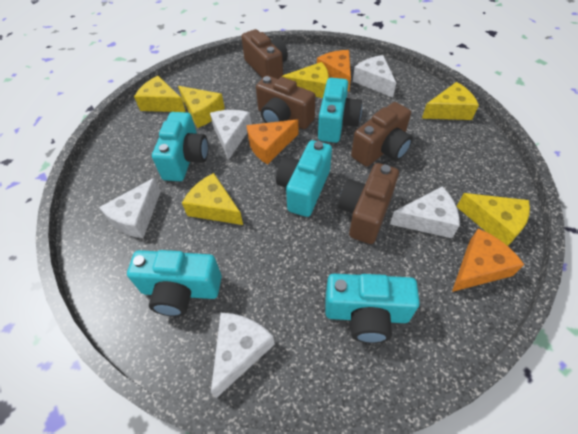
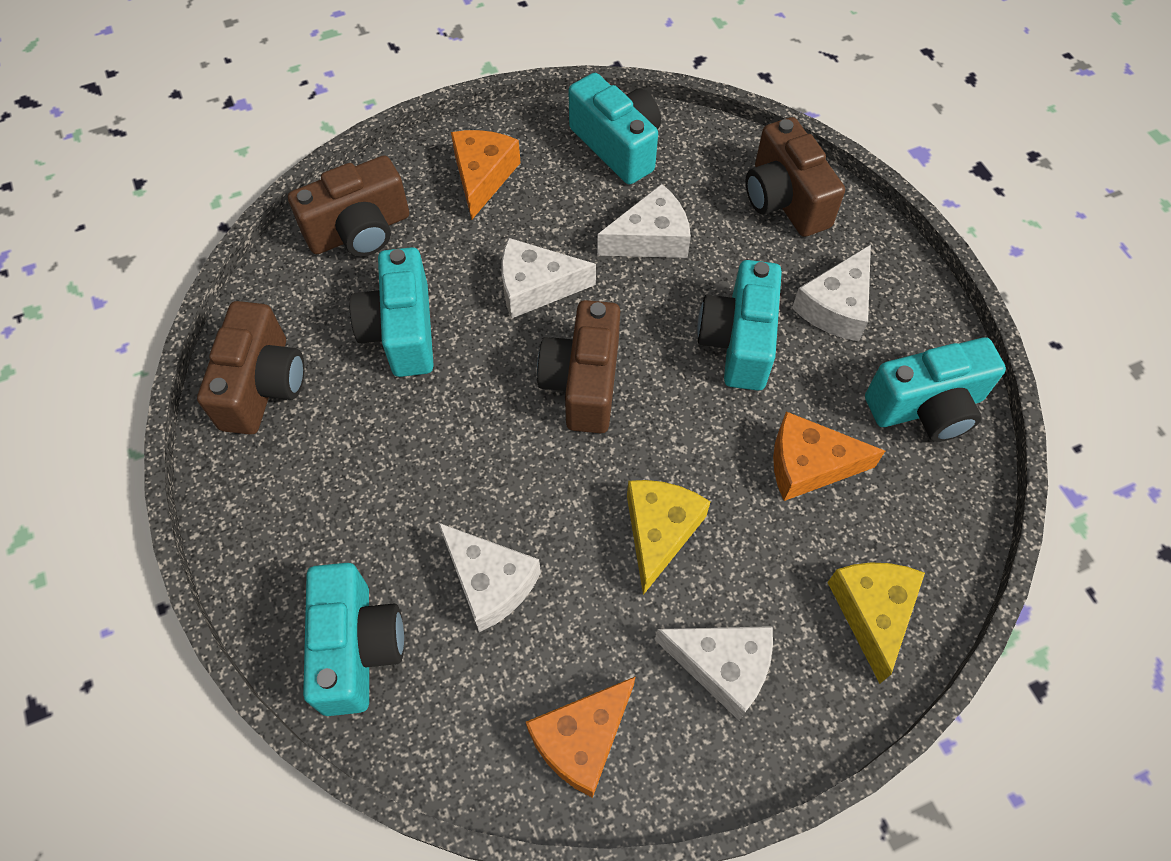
yellow cheese: [134,76,186,112] [178,86,225,128] [182,173,243,225] [282,62,329,98] [422,82,479,120] [456,193,530,246] = 6 -> [627,480,710,595] [827,562,925,684] = 2

